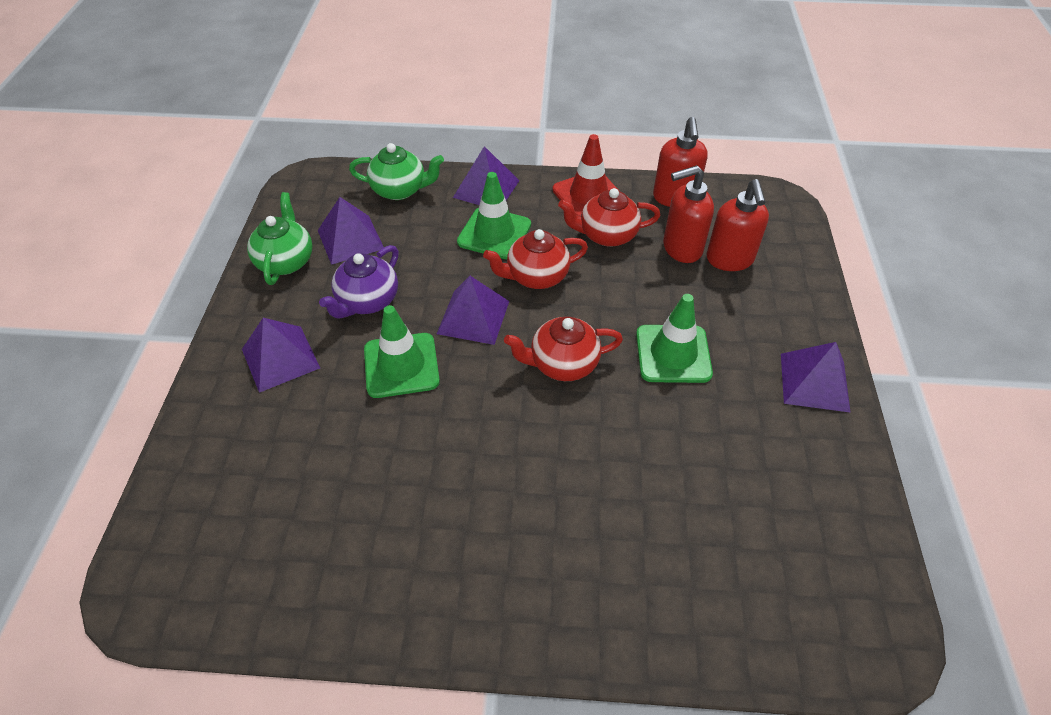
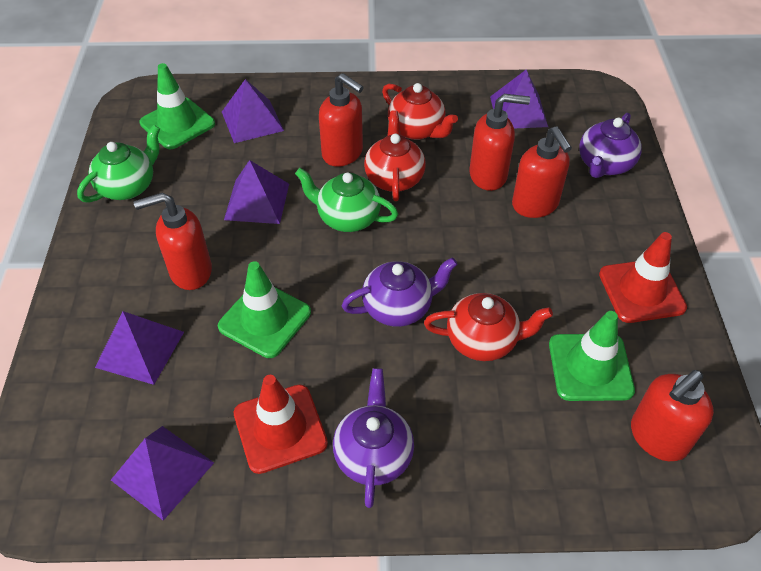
purple teapot: [319,245,399,318] = 1 -> [333,368,414,508] [342,257,458,327] [579,113,642,178] = 3
red soap dispenser: [653,117,707,207] [663,165,714,263] [706,179,769,271] = 3 -> [133,193,212,290] [319,73,364,167] [470,94,530,191] [512,127,572,218] [631,370,714,461] = 5
red traffic cone: [552,134,619,217] = 1 -> [234,375,328,474] [599,232,687,323] = 2

